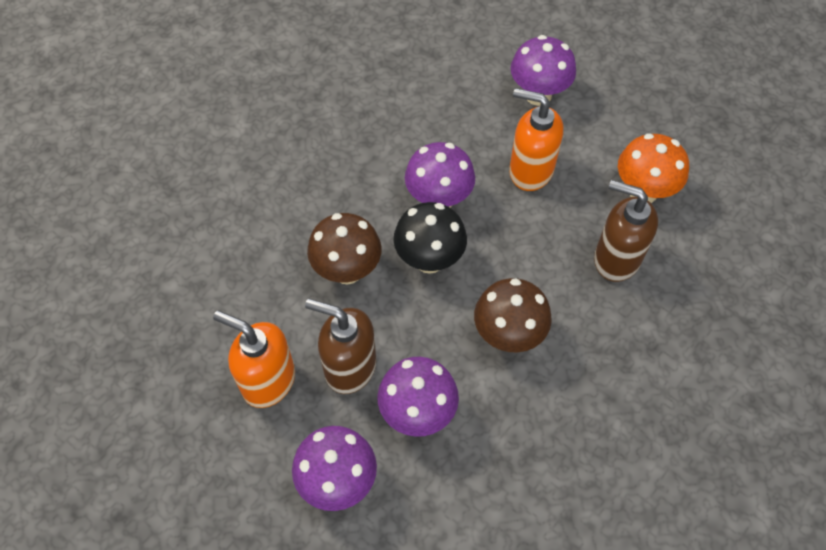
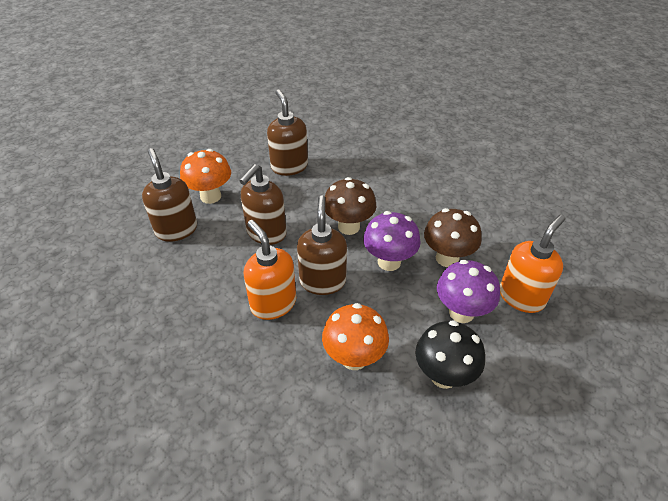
brown soap dispenser: [305,299,376,394] [594,180,658,282] = 2 -> [142,148,197,242] [239,164,287,245] [267,89,308,176] [297,195,347,295] = 4
orange mushroom: [618,133,689,203] = 1 -> [180,149,231,204] [322,303,389,370] = 2
purple mushroom: [292,426,377,511] [378,357,459,437] [405,142,475,208] [511,35,576,106] = 4 -> [363,211,421,271] [437,260,500,323] = 2

